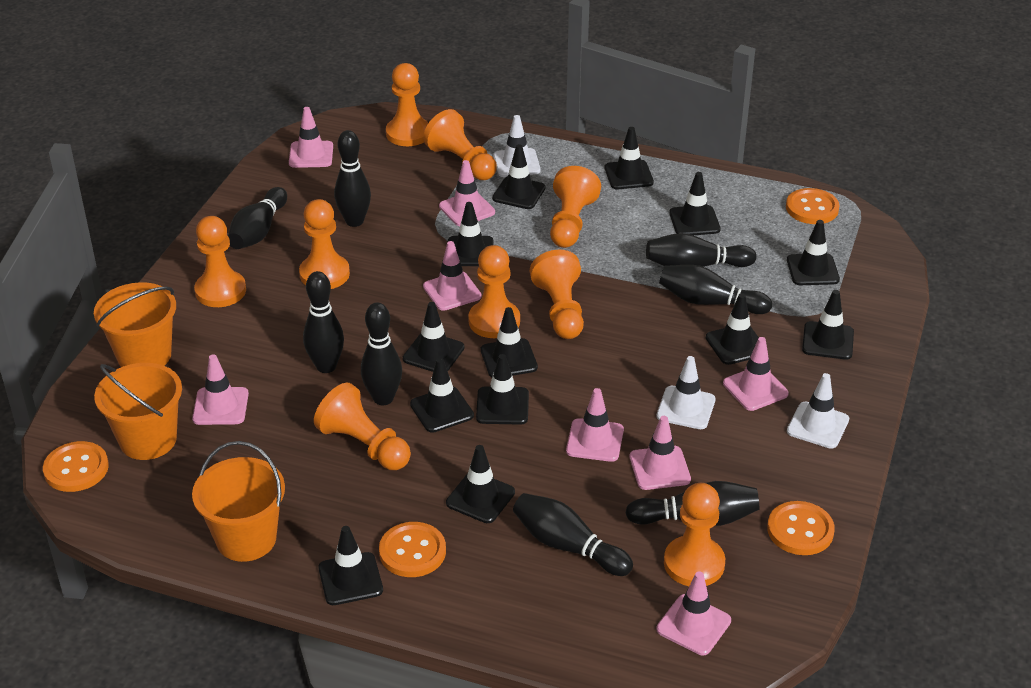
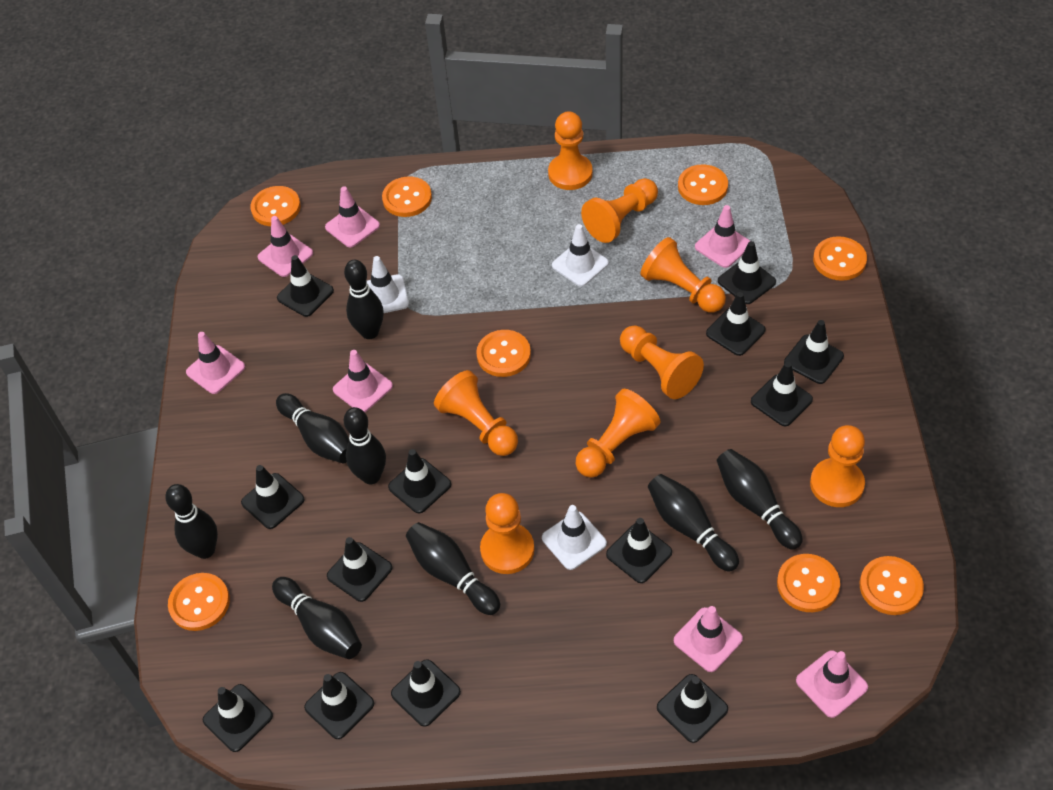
orange bucket: [94,282,176,367] [94,363,182,460] [192,441,285,562] = 3 -> none = 0
orange button: [43,441,109,492] [379,522,446,577] [767,501,835,555] [786,188,840,224] = 4 -> [168,573,230,631] [250,186,301,226] [382,176,432,217] [476,330,531,377] [678,164,728,205] [777,554,840,612] [813,236,867,281] [860,556,924,615] = 8
orange pawn: [194,216,246,307] [299,199,350,289] [314,383,411,470] [386,63,428,146] [423,109,497,180] [468,245,520,338] [530,250,584,339] [550,166,601,248] [664,483,725,586] = 9 -> [434,370,518,456] [480,493,534,574] [548,111,593,190] [576,389,661,478] [581,178,658,243] [620,326,704,399] [641,237,726,312] [810,425,865,507] = 8
pink traffic cone: [192,354,249,425] [289,107,333,168] [423,241,482,311] [439,160,495,226] [566,388,624,462] [629,416,691,490] [656,571,731,655] [723,337,789,411] = 8 -> [186,332,245,394] [257,216,313,277] [325,186,380,248] [333,350,393,412] [674,606,743,672] [695,205,750,268] [796,650,868,718] = 7

